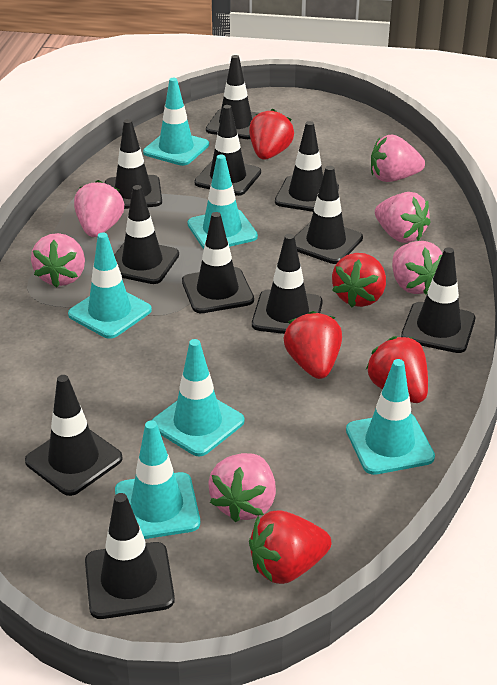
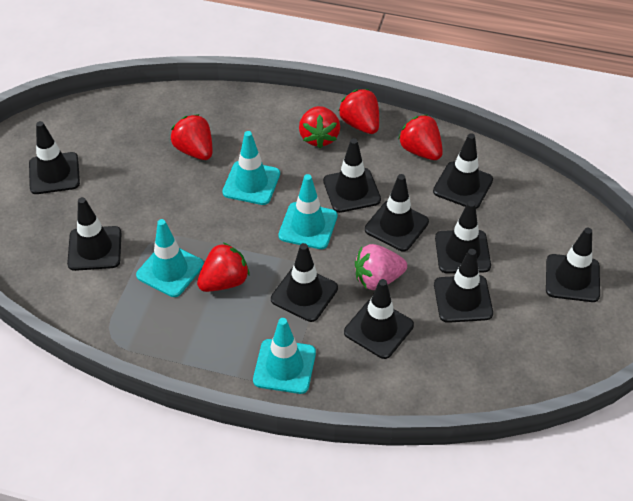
black traffic cone: [25,375,123,496] [85,493,175,619] [105,119,162,209] [114,185,179,284] [182,212,254,313] [194,105,261,196] [206,55,259,139] [252,234,323,334] [275,121,339,212] [295,166,363,264] [401,247,475,353] = 11 -> [29,121,80,194] [67,197,121,271] [271,243,338,322] [323,138,381,213] [344,279,414,359] [365,174,429,251] [433,133,493,209] [434,249,493,323] [435,201,491,273] [546,228,600,302] = 10
pink strawberry: [31,233,85,288] [74,180,124,237] [208,453,276,522] [371,135,425,182] [375,192,431,243] [392,241,443,295] = 6 -> [355,244,407,290] = 1
turquoise traffic cone: [68,233,152,339] [115,420,200,539] [143,78,209,166] [152,339,244,456] [187,155,258,249] [346,359,435,475] = 6 -> [136,219,204,297] [222,131,280,205] [253,318,316,394] [278,174,337,249] = 4

